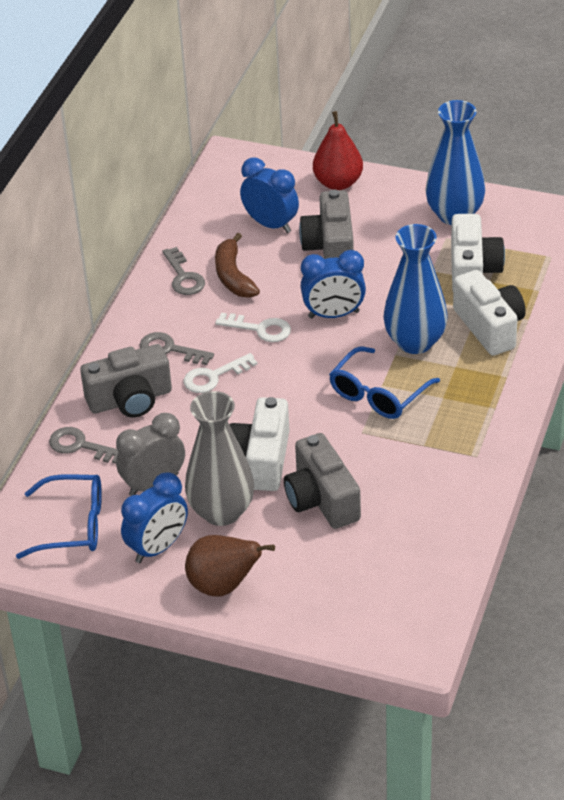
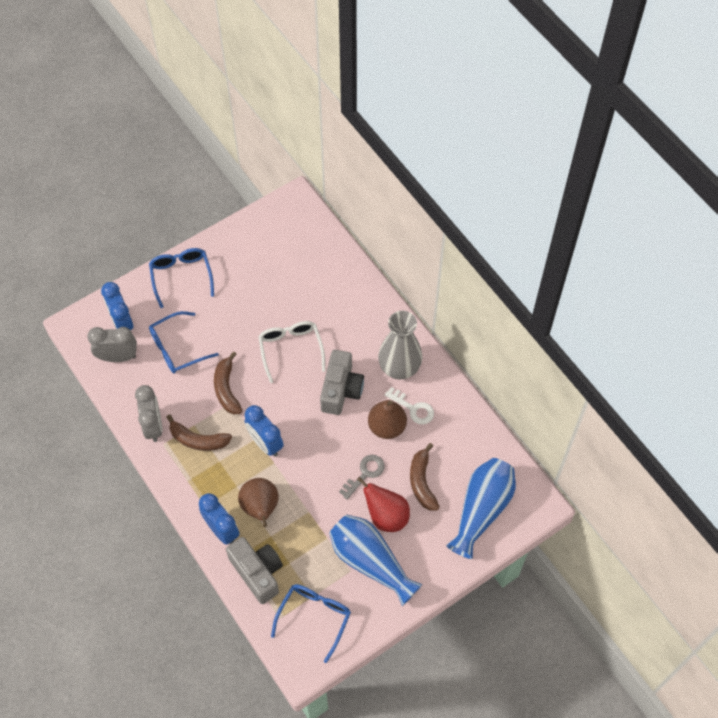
blue glasses: [16,474,102,559] [329,346,440,419] = 2 -> [149,248,214,308] [149,311,219,373] [271,584,351,663] = 3
brown banana: [215,233,260,298] = 1 -> [167,414,232,451] [214,351,243,415] [410,443,440,511] = 3
brown pear: [185,535,275,597] = 1 -> [238,478,279,527] [368,400,407,439] = 2
grey camera: [80,344,172,417] [284,433,361,529] [299,189,354,259] = 3 -> [226,537,283,604] [320,350,364,415] = 2
grey clock: [116,413,185,496] = 1 -> [87,327,137,362] [135,385,162,442] = 2
grey key: [49,427,118,464] [140,332,214,365] [162,247,205,295] = 3 -> [339,455,385,500] = 1
white camera: [230,397,290,491] [451,214,505,291] [453,270,526,356] = 3 -> none = 0
white glasses: none = 0 -> [258,321,325,383] = 1
white key: [183,353,258,393] [215,313,291,342] = 2 -> [385,387,434,424] = 1

